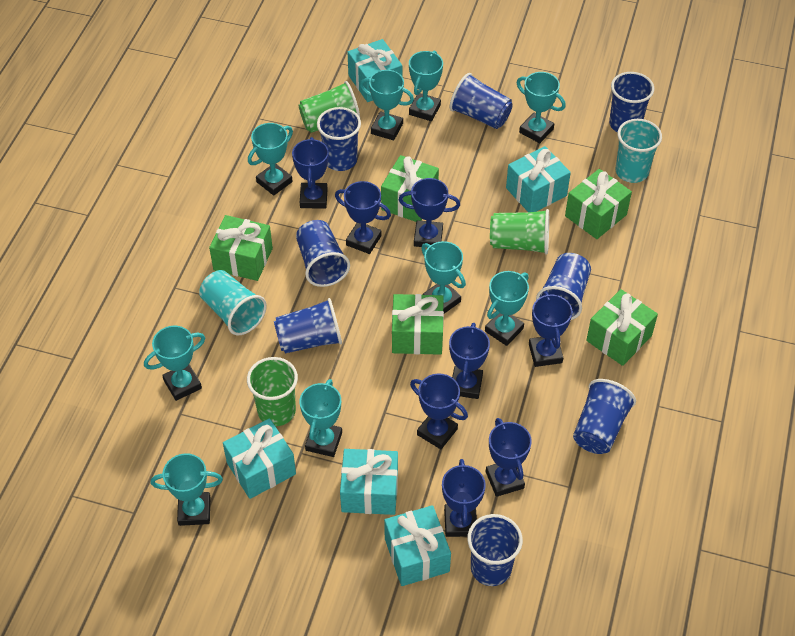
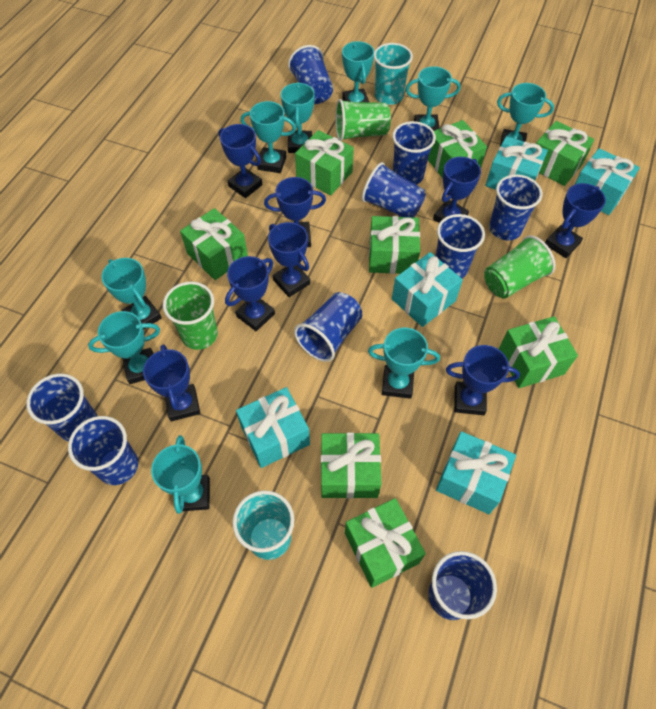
blue cup: [274,298,342,353] [296,220,350,287] [317,107,361,171] [450,73,513,129] [467,514,523,586] [536,253,591,320] [573,379,636,454] [609,72,654,132] = 8 -> [26,374,97,442] [68,416,138,485] [288,45,333,104] [294,292,363,362] [362,162,426,217] [392,121,436,185] [428,551,497,620] [436,214,485,278] [489,174,542,240] = 9
green gift: [209,215,273,281] [381,155,439,222] [392,294,444,355] [565,169,632,239] [586,289,658,366] = 5 -> [180,208,248,280] [295,130,354,195] [321,432,381,499] [345,498,426,588] [369,216,420,274] [428,120,487,178] [499,316,578,388] [536,121,594,186] = 8

